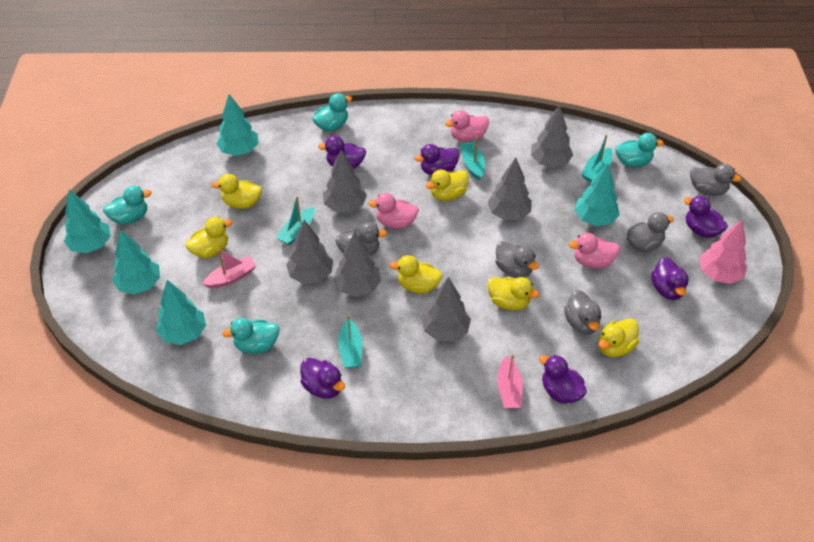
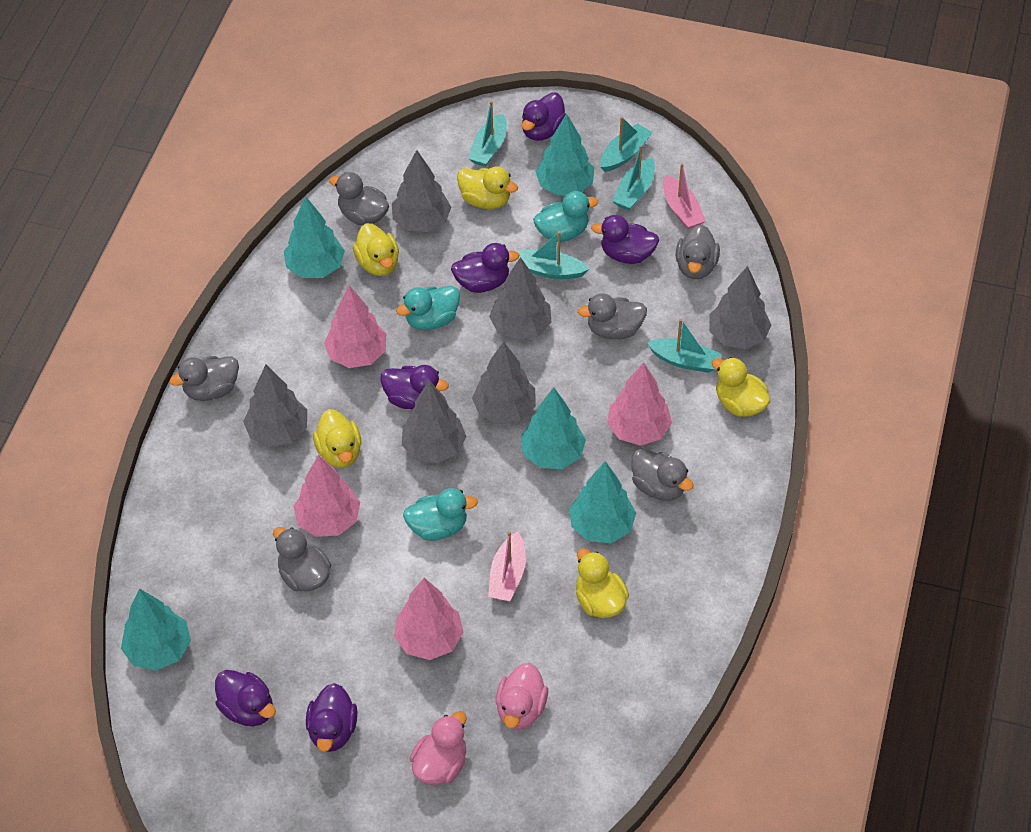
grey duck: [335,222,387,256] [496,241,539,278] [564,290,601,334] [627,212,674,252] [690,164,741,196] = 5 -> [170,356,239,401] [273,527,331,591] [329,172,389,225] [578,294,647,339] [631,449,693,501] [676,224,720,279] = 6
pink duck: [368,193,419,229] [445,110,489,142] [569,233,620,269] = 3 -> [410,711,467,785] [496,663,548,729] = 2
pink tree: [699,220,747,284] = 1 -> [294,455,360,537] [324,286,386,368] [394,578,464,660] [607,362,672,446] = 4
turquoise boat: [276,196,315,246] [338,315,363,368] [461,136,485,180] [581,135,613,182] = 4 -> [468,101,507,167] [517,231,589,279] [600,117,652,172] [612,145,655,211] [647,319,721,373] = 5
turquoise duck: [103,186,152,225] [222,318,280,353] [312,93,352,131] [615,133,664,167] = 4 -> [396,286,460,330] [403,488,478,541] [533,191,598,242] = 3
yellow duck: [185,217,232,258] [211,174,262,209] [390,255,443,294] [426,170,469,201] [487,277,539,310] [599,318,639,357] = 6 -> [313,409,361,468] [353,223,399,276] [457,167,518,209] [576,548,629,618] [712,357,770,417] = 5

